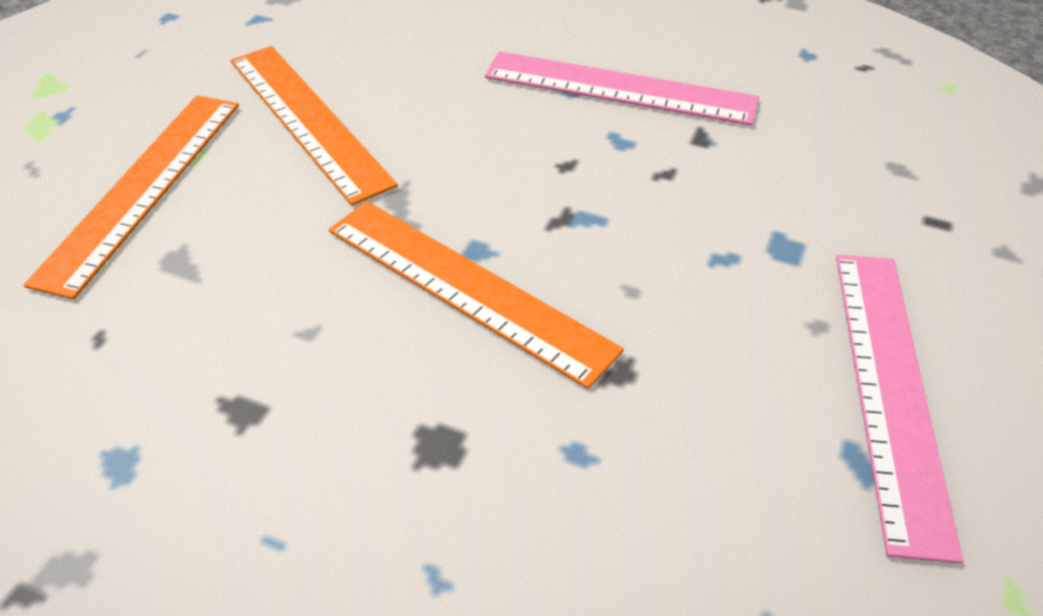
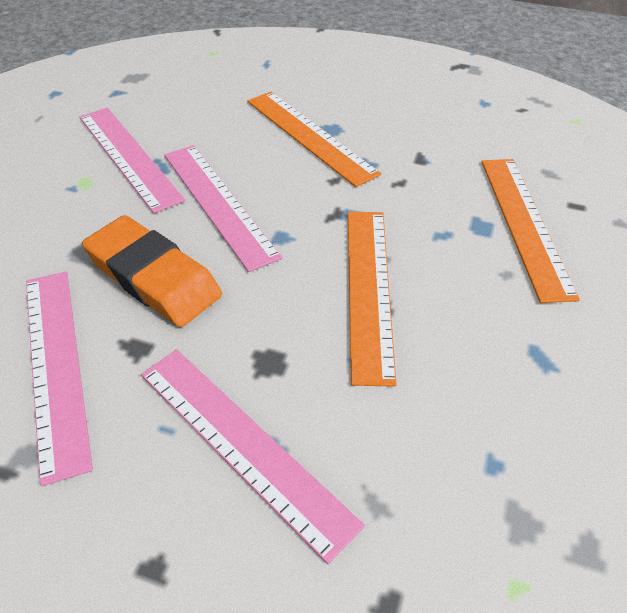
orange eraser: none = 0 -> [82,215,222,327] = 1
pink ruler: [485,51,759,125] [836,255,963,564] = 2 -> [26,272,93,486] [79,108,185,213] [141,349,365,564] [165,145,282,272] = 4

